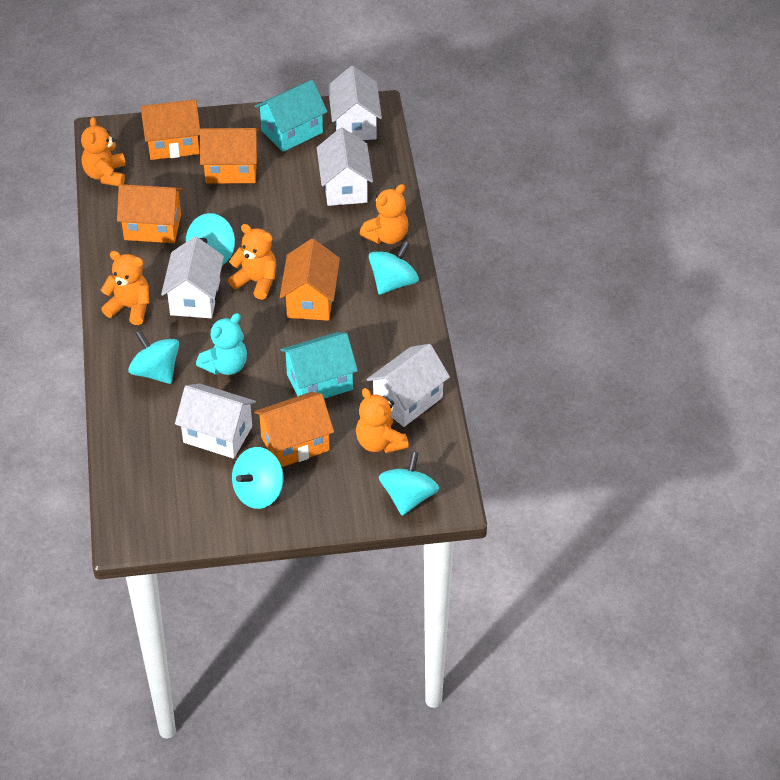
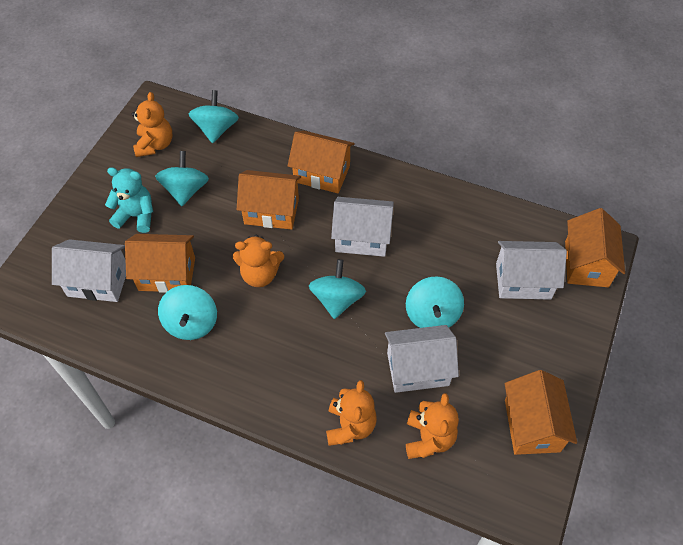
orange teddy bear: [81,117,126,186] [101,251,149,325] [228,224,276,300] [356,388,409,453] [359,184,408,244] = 5 -> [132,92,172,157] [233,234,284,287] [326,380,377,446] [406,393,459,459] = 4
turquoise house: [255,80,328,152] [281,332,358,399] = 2 -> none = 0
white house: [161,236,224,318] [175,383,256,459] [317,127,373,206] [328,66,382,140] [367,344,450,427] = 5 -> [52,239,126,302] [331,197,394,257] [385,325,459,393] [496,241,567,300] = 4

